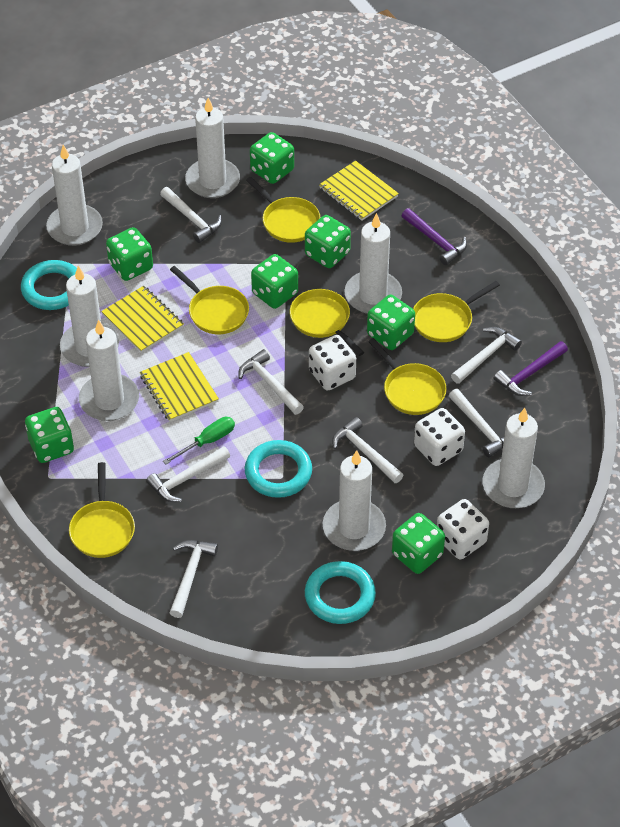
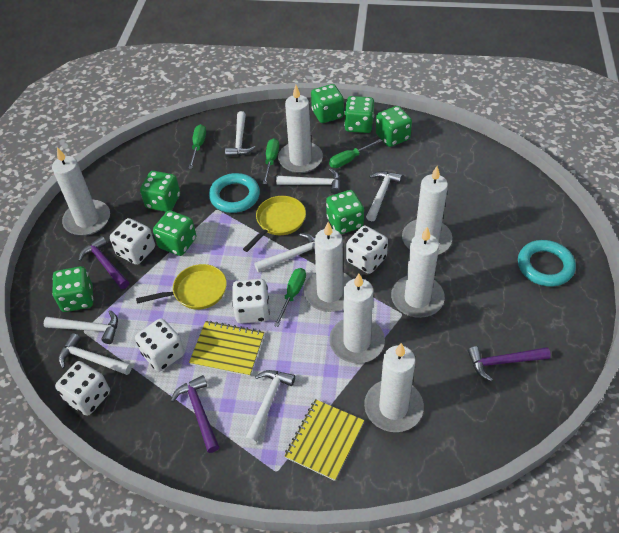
green screwdriver: [163,417,235,464] = 1 -> [189,124,206,169] [263,138,279,184] [274,268,306,327] [329,139,382,168] = 4
purple hammer: [402,208,467,265] [494,341,568,396] = 2 -> [78,236,129,289] [171,375,219,453] [468,346,551,382] = 3
turquoise ring: [21,260,77,310] [245,440,312,498] [305,561,376,624] = 3 -> [209,173,260,213] [518,240,576,287] = 2
white dice: [309,335,356,391] [414,408,465,466] [437,499,489,560] = 3 -> [55,361,110,416] [110,218,155,265] [135,318,185,372] [232,279,270,324] [346,225,388,274] = 5
yellow notebook: [101,286,184,353] [140,352,219,422] [319,160,399,221] = 3 -> [189,321,264,377] [285,399,364,481] = 2
yellow pan: [69,462,135,558] [170,266,249,334] [246,177,321,243] [290,289,364,356] [368,338,447,415] [413,281,500,342] = 6 -> [136,264,227,310] [243,196,306,252] = 2

